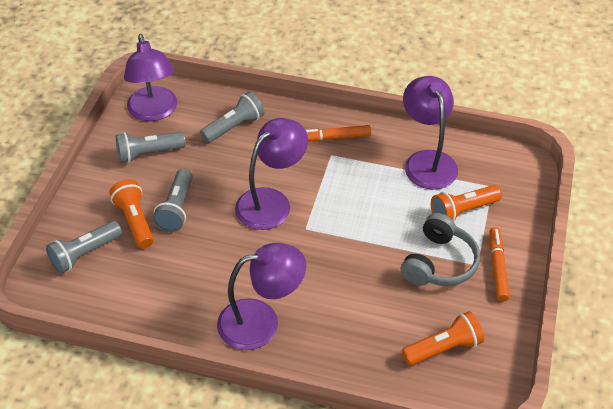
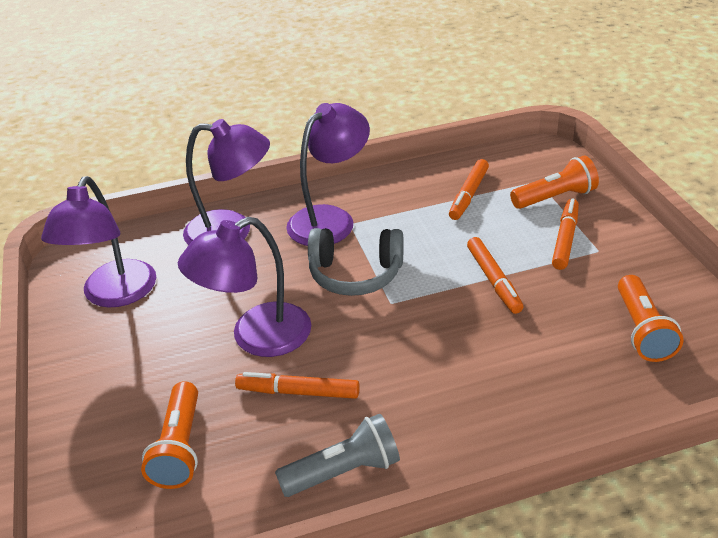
grey flashlight: [46,221,122,274] [116,132,186,163] [153,169,193,232] [200,91,265,143] = 4 -> [275,414,400,497] = 1
orange marker: [306,125,371,142] [490,227,510,302] = 2 -> [235,372,360,399] [449,159,489,220] [467,237,523,314] [552,199,579,270] = 4

